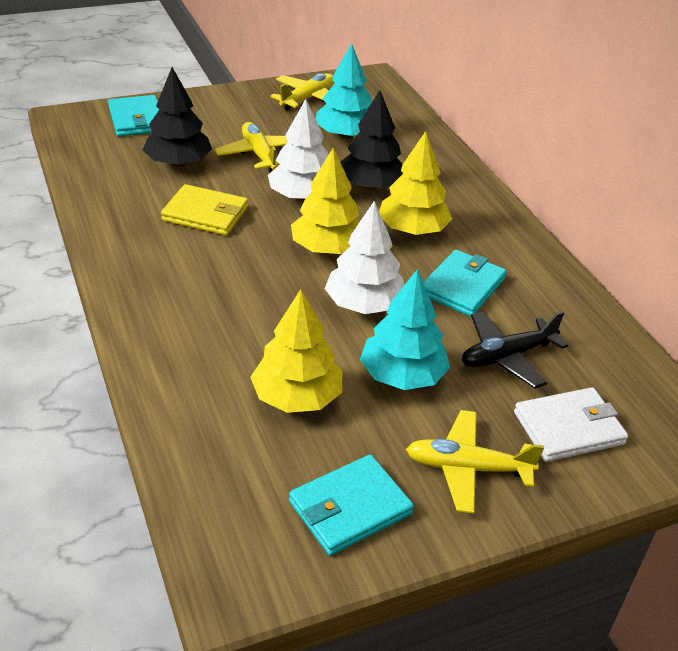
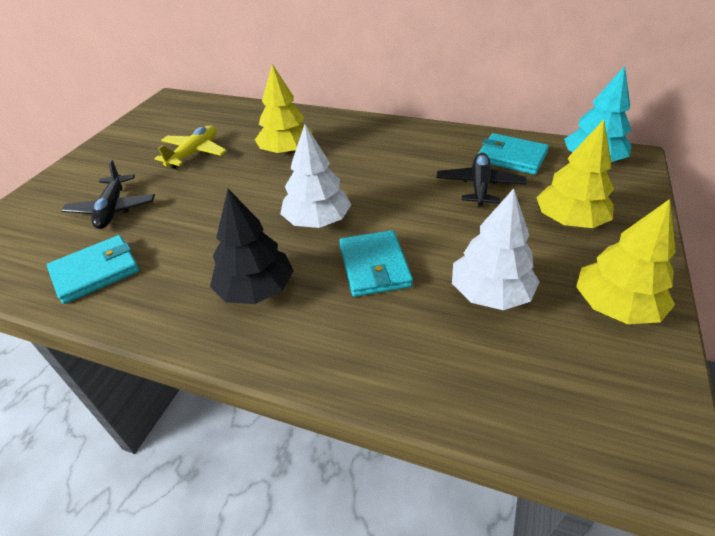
black plane: [462,311,568,389] = 1 -> [61,160,155,229] [436,153,527,207] = 2
black tree: [143,67,212,167] [340,90,403,190] = 2 -> [210,189,293,304] = 1
turquoise tree: [316,43,372,139] [360,269,450,390] = 2 -> [564,66,632,162] = 1
white wallet: [514,387,628,462] = 1 -> none = 0
yellow plane: [214,122,287,173] [271,73,334,110] [406,410,544,513] = 3 -> [155,126,227,169] = 1
yellow wallet: [161,184,248,235] = 1 -> none = 0

